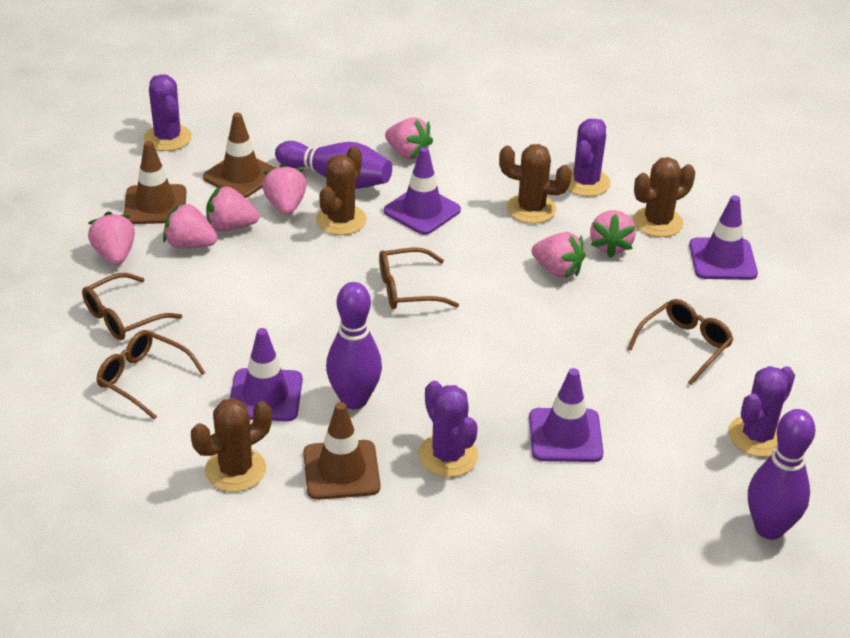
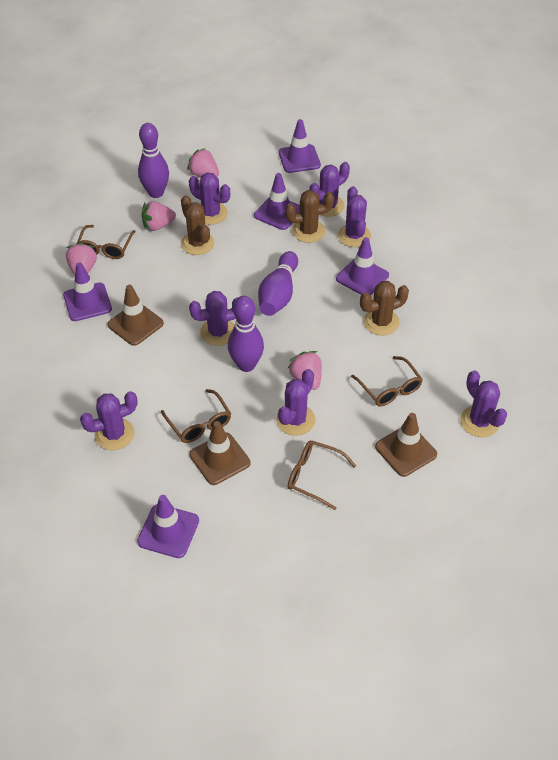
brown cactus: [191,398,272,492] [316,146,367,235] [499,144,572,224] [633,157,695,237] = 4 -> [181,195,215,255] [285,190,334,243] [360,281,409,335] = 3
pink strawberry: [88,212,135,265] [163,202,217,248] [206,186,259,231] [262,163,307,215] [385,118,433,160] [532,232,585,278] [590,210,636,258] = 7 -> [66,242,97,275] [141,201,176,231] [187,148,219,177] [288,351,322,390] = 4
purple cactus: [144,74,192,151] [418,381,478,477] [567,119,611,196] [728,366,795,457] = 4 -> [80,391,138,450] [189,172,230,225] [189,291,239,346] [276,369,315,436] [309,162,350,217] [338,186,371,247] [460,370,507,437] = 7
purple traffic cone: [230,328,303,421] [384,147,461,235] [529,368,604,462] [689,195,758,280] = 4 -> [63,262,112,321] [137,495,199,558] [254,173,300,230] [279,119,321,173] [336,237,389,296] = 5

